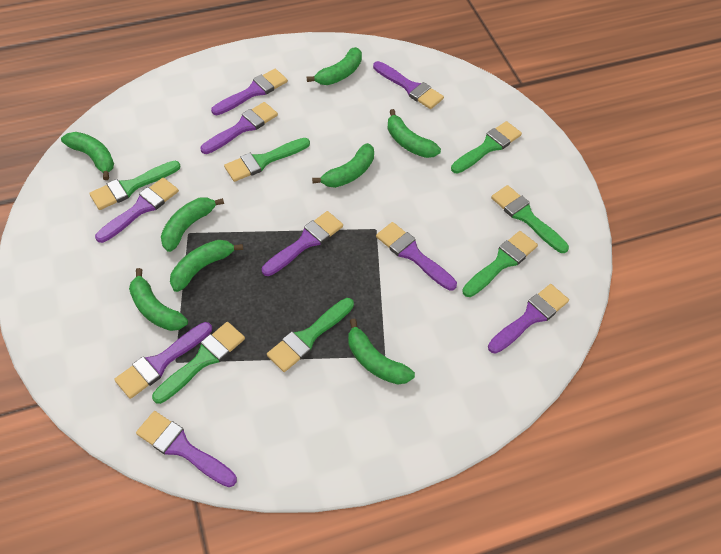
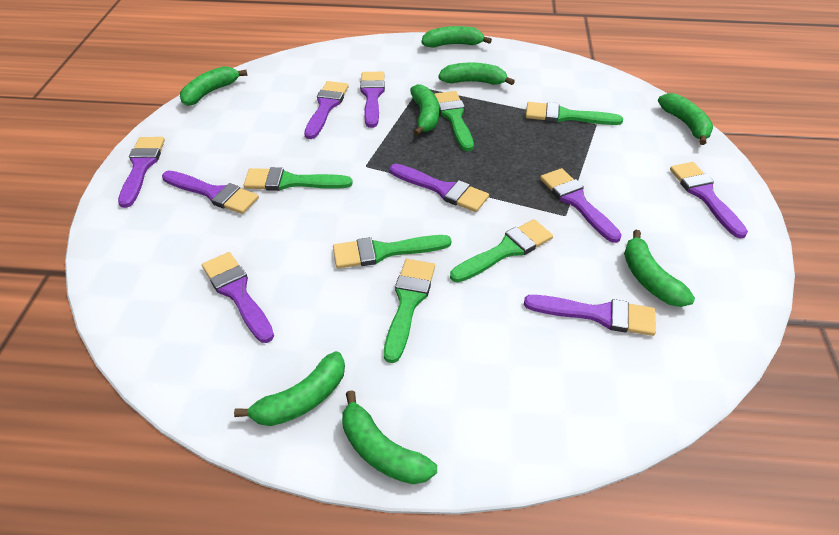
green brush: [89,161,180,210] [152,322,245,404] [224,138,310,182] [267,298,354,372] [451,121,522,174] [462,231,538,297] [491,185,569,253] = 7 -> [243,167,353,191] [333,235,452,268] [384,259,435,363] [435,91,474,151] [450,219,553,283] [526,102,623,125] = 6

